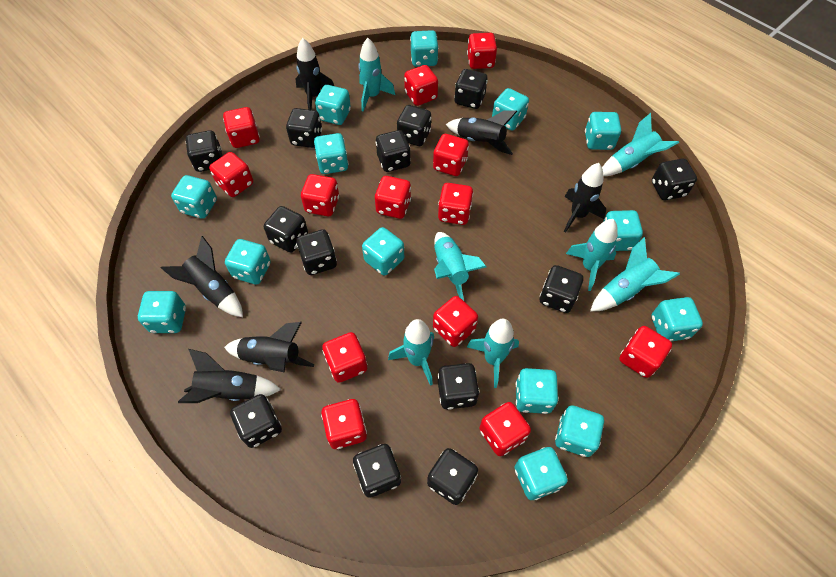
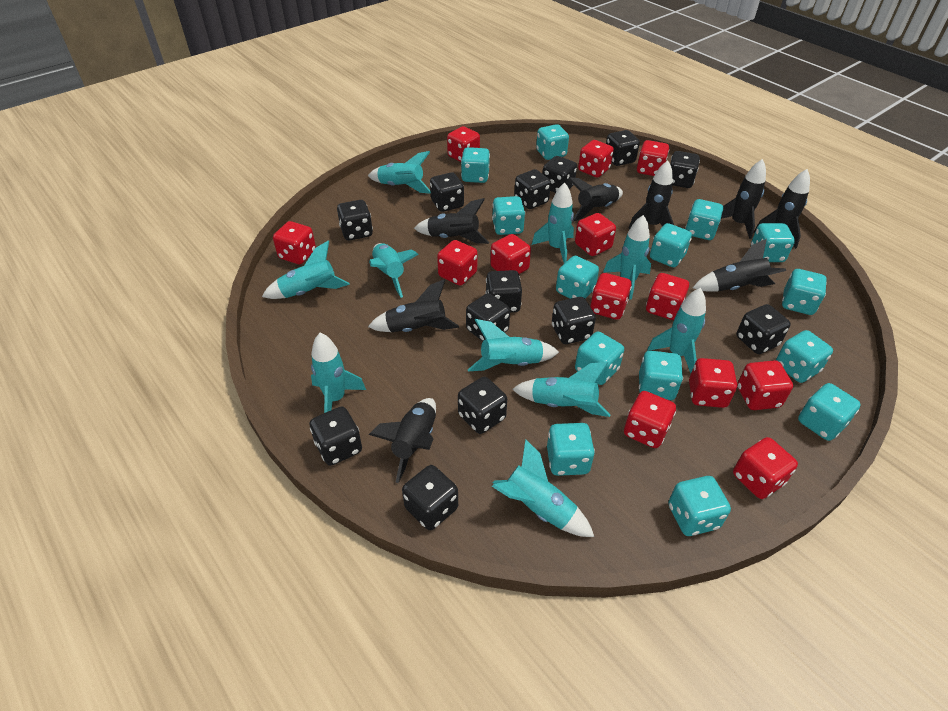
black rocket: [161,236,243,317] [178,349,281,403] [224,322,314,373] [296,38,334,110] [446,111,517,155] [564,163,606,233] = 6 -> [368,279,459,332] [369,398,436,483] [414,198,489,244] [568,177,623,222] [629,161,674,230] [693,239,786,291] [721,159,766,239] [754,169,810,249] = 8
turquoise rocket: [358,38,395,112] [388,319,434,386] [434,232,487,301] [467,319,519,388] [566,219,618,291] [590,237,680,311] [602,113,679,176] = 7 -> [262,240,350,299] [311,333,366,413] [368,151,431,194] [369,243,419,298] [468,319,559,372] [492,439,594,537] [512,362,610,417] [532,182,574,263] [603,215,651,300] [647,288,706,373] = 10

